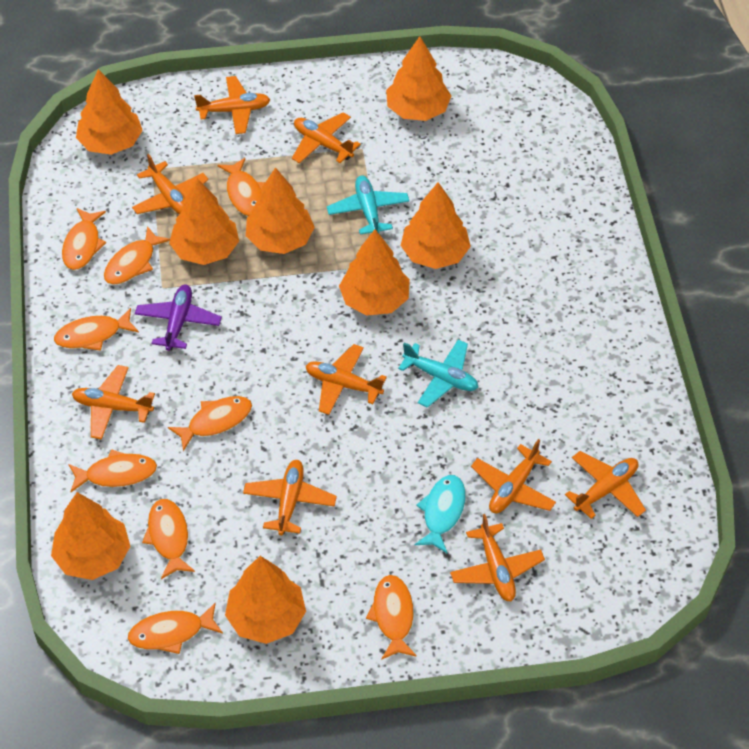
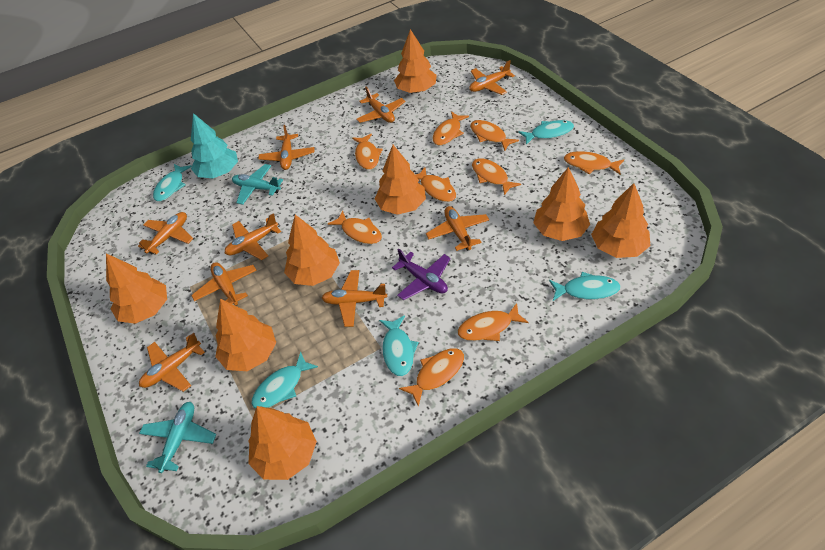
turquoise fish: [415,475,465,553] = 1 -> [153,164,192,202] [251,352,318,409] [379,315,419,376] [518,120,574,145] [549,272,620,301] = 5
turquoise tree: none = 0 -> [191,113,238,178] = 1

